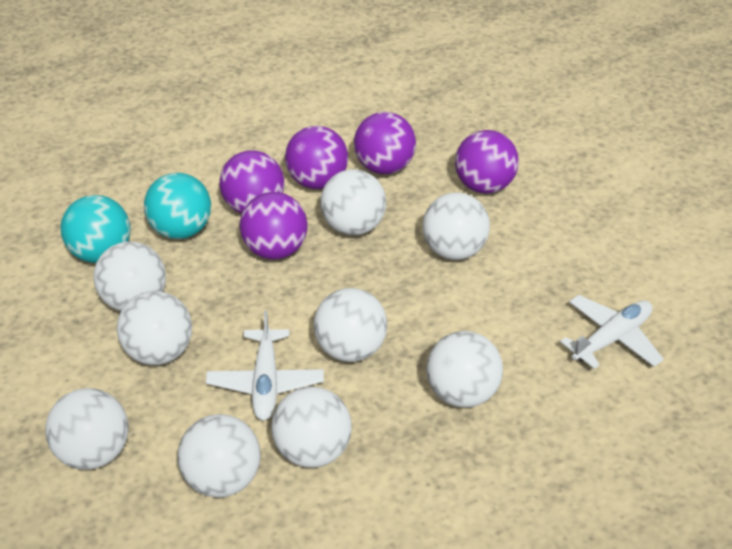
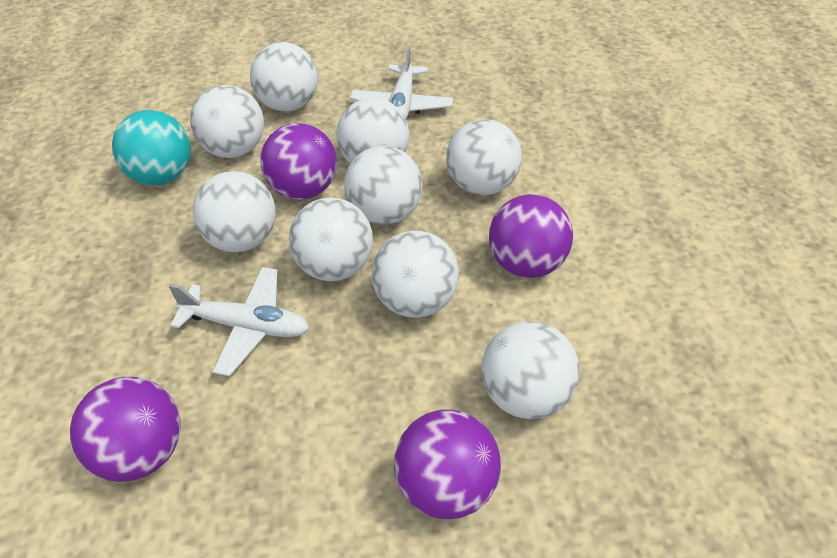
purple ball: [219,150,284,214] [240,192,308,259] [285,126,348,189] [354,112,416,174] [455,130,519,194] = 5 -> [70,377,181,482] [260,123,337,200] [394,409,501,519] [489,194,573,278] = 4
turquoise ball: [60,195,131,263] [144,173,211,239] = 2 -> [112,110,191,185] = 1

